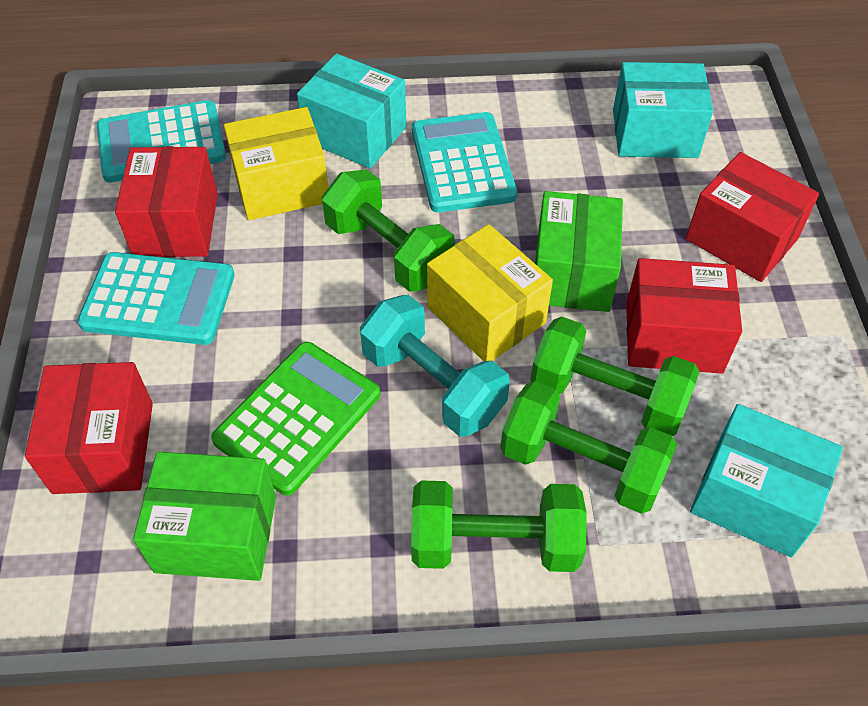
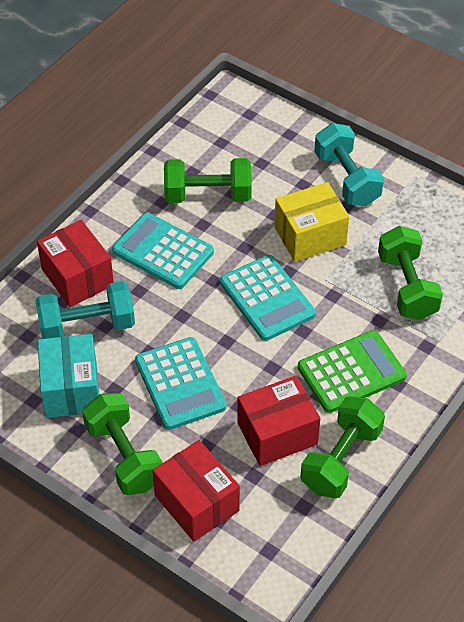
green box: [133,452,276,581] [535,191,623,312] = 2 -> none = 0
red box: [25,362,153,494] [115,146,218,257] [626,258,742,374] [686,152,819,282] = 4 -> [37,220,114,307] [152,440,240,542] [237,376,321,466] = 3
turquoise box: [297,53,406,169] [613,62,713,158] [690,404,843,557] = 3 -> [38,334,99,418] = 1
turquoise dumbbell: [360,295,510,437] = 1 -> [35,281,135,339] [314,123,384,206] = 2
yellow box: [224,107,329,220] [427,224,553,361] = 2 -> [274,182,349,262] = 1

